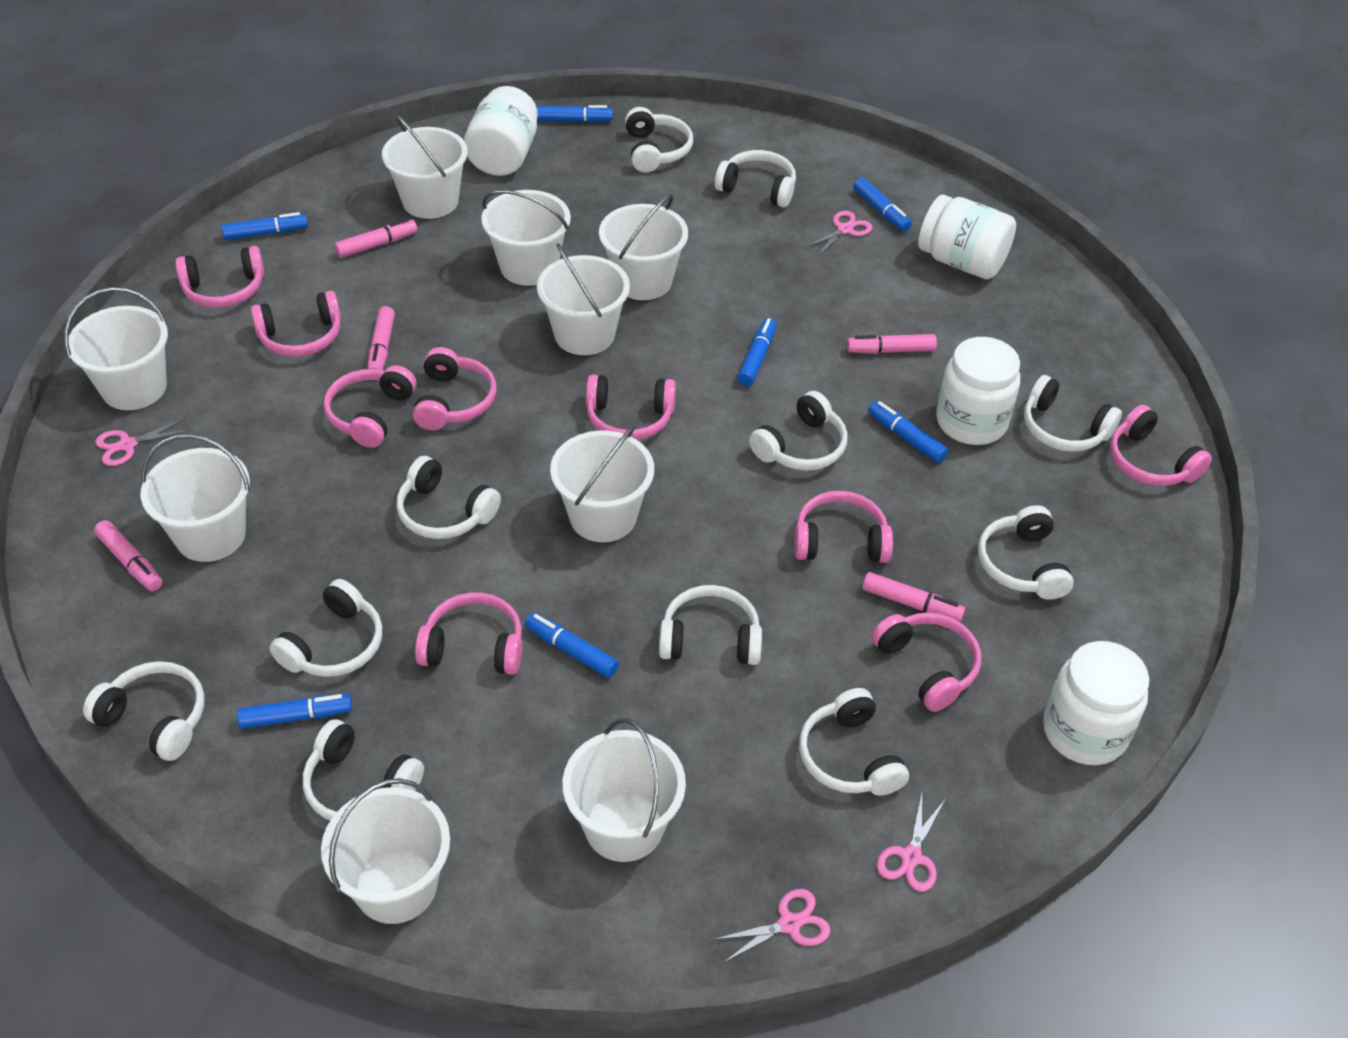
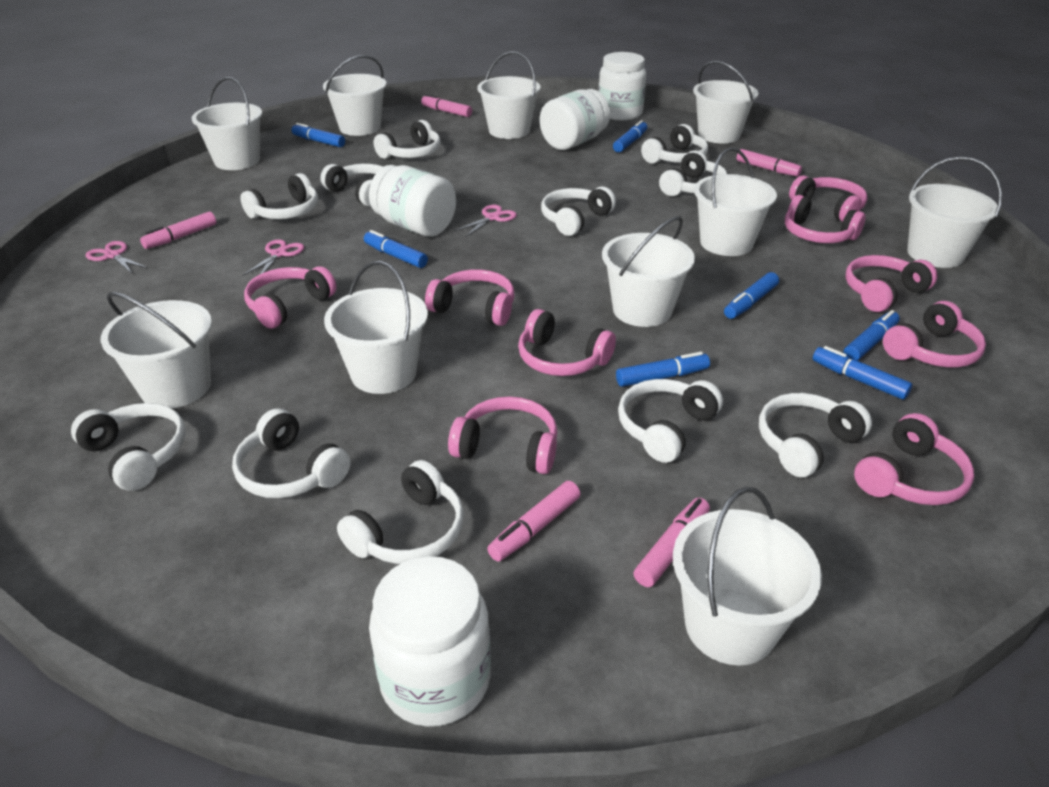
pink scissors: [95,418,191,466] [713,889,830,963] [804,211,872,256] [877,794,945,892] = 4 -> [85,241,148,273] [242,239,304,276] [454,205,517,237] = 3
white bucket: [64,287,168,410] [141,434,250,562] [321,778,450,924] [382,115,468,219] [481,190,571,286] [537,243,630,355] [550,424,654,542] [563,718,686,862] [599,194,688,300] = 9 -> [100,292,212,408] [192,77,262,170] [323,55,386,136] [324,261,428,394] [477,51,540,139] [602,216,695,327] [673,487,822,665] [693,61,758,144] [694,147,777,256] [907,156,1002,268] = 10

